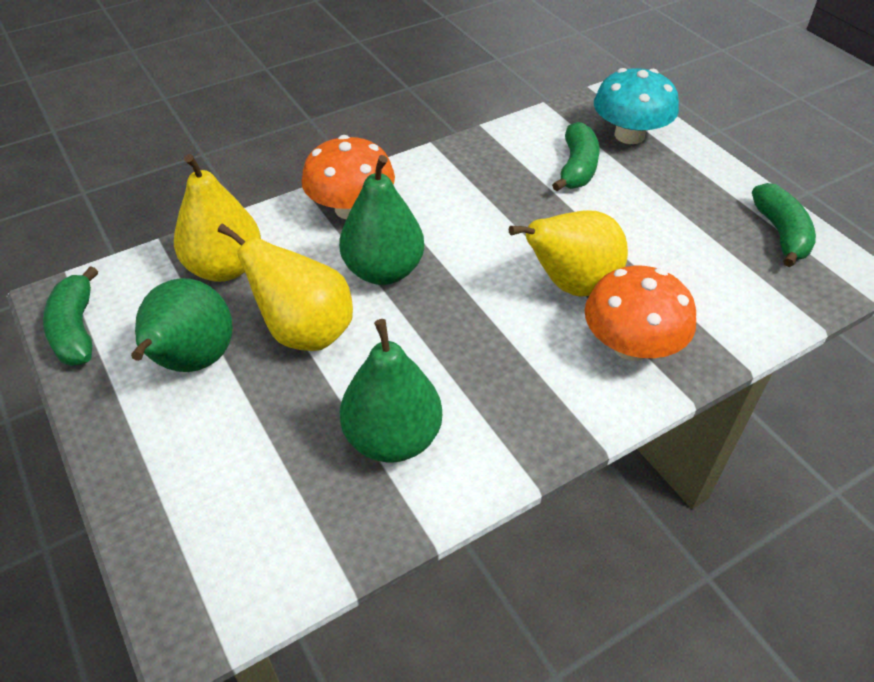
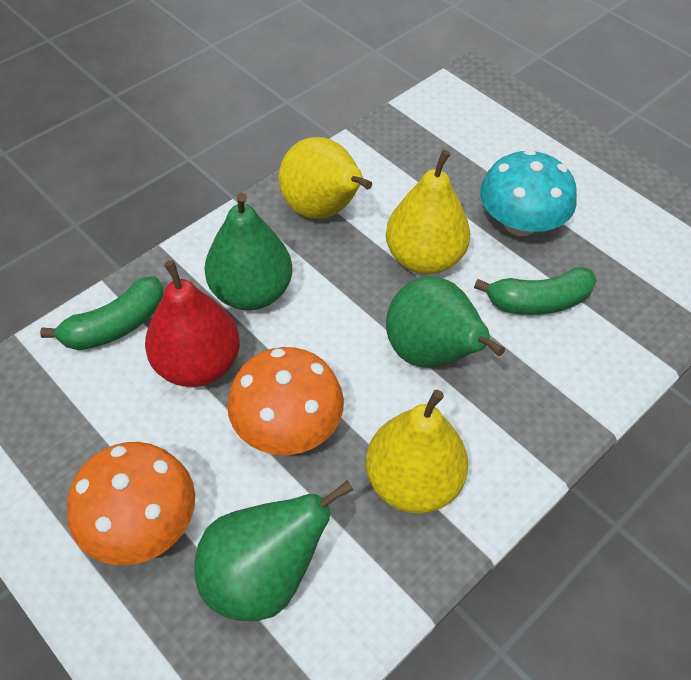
green banana: [43,266,98,366] [552,122,600,191] [752,183,816,267] = 3 -> [40,276,164,350] [474,267,597,315] = 2
red pear: none = 0 -> [145,260,240,387] = 1

